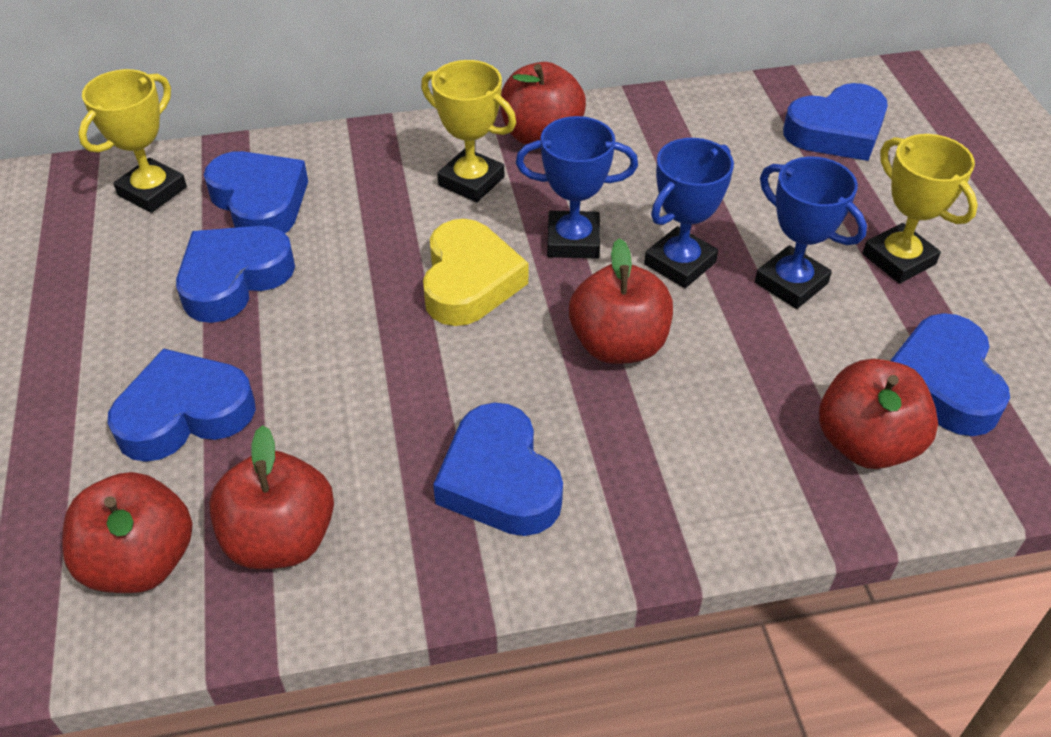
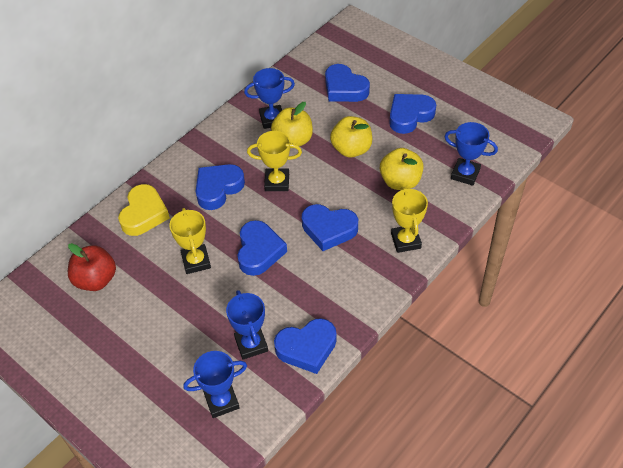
blue trophy: [516,116,638,258] [644,138,734,288] [755,157,867,309] = 3 -> [183,351,247,418] [226,290,268,360] [244,68,295,129] [444,122,498,186] = 4
red apple: [62,472,192,593] [209,425,334,569] [501,62,586,145] [569,238,673,364] [819,359,938,469] = 5 -> [68,243,116,291] = 1
yellow apple: none = 0 -> [271,102,313,148] [330,116,372,157] [380,148,424,190] = 3

